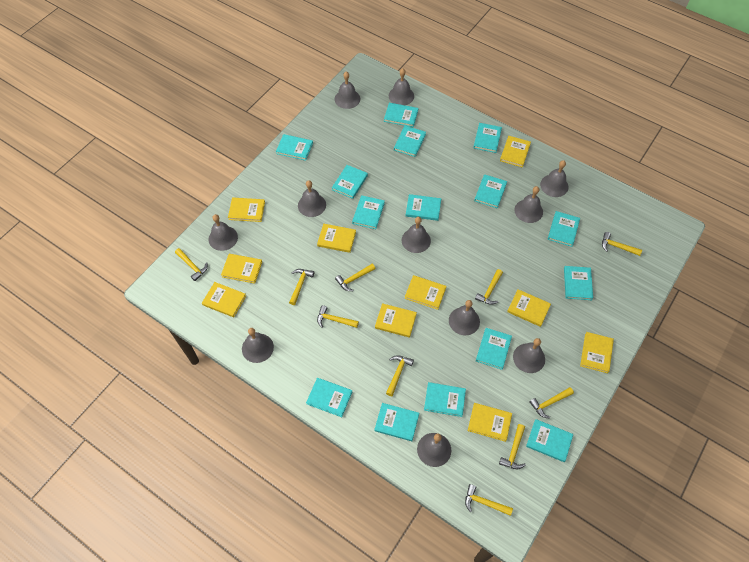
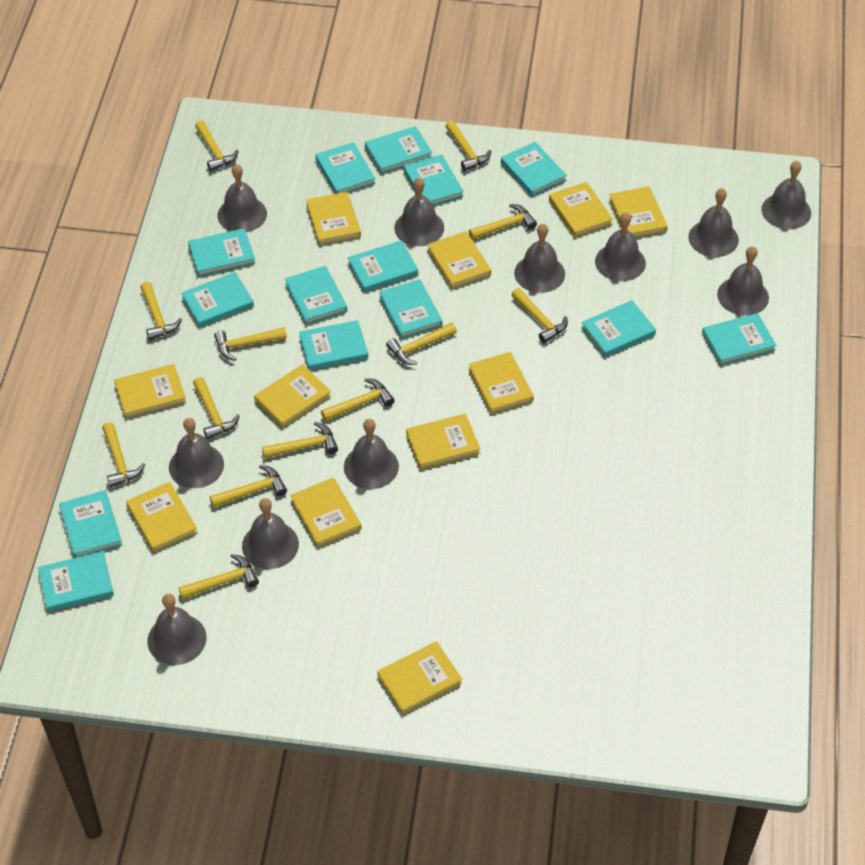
turquoise book: [276,134,313,161] [306,378,352,417] [332,165,368,199] [352,195,385,229] [374,403,419,441] [384,103,418,127] [394,126,426,157] [406,194,441,221] [424,382,466,417] [473,123,502,153] [474,174,507,208] [476,328,512,370] [526,419,573,462] [548,211,580,247] [564,266,593,300] = 15 -> [38,551,114,612] [59,490,123,558] [181,272,254,327] [188,228,255,276] [285,266,347,325] [299,320,368,370] [315,142,376,194] [348,240,418,292] [365,126,432,174] [379,279,443,339] [404,154,464,206] [501,142,567,196] [581,300,656,357] [702,313,777,365] = 14
yellow book: [202,282,246,317] [221,254,262,284] [228,197,265,222] [317,224,356,253] [375,303,417,338] [405,275,446,310] [468,403,512,442] [500,136,531,168] [507,289,551,327] [580,332,614,373] = 10 -> [114,364,186,418] [126,482,198,552] [254,364,331,428] [290,478,362,547] [306,192,361,245] [377,641,463,714] [406,414,481,469] [427,231,491,289] [469,352,534,414] [549,182,613,237] [609,186,668,238] = 11
yellow hammer: [175,248,208,281] [289,269,314,305] [317,305,359,328] [335,264,376,291] [386,355,414,396] [465,484,513,516] [475,269,503,305] [499,424,526,469] [529,387,574,419] [602,232,642,256] = 10 -> [102,422,145,487] [140,282,182,340] [178,554,259,599] [193,377,240,439] [195,120,239,171] [210,465,287,508] [214,327,287,361] [262,422,338,459] [321,378,395,421] [386,322,457,365] [445,120,491,171] [469,204,537,240] [511,288,568,343] = 13

